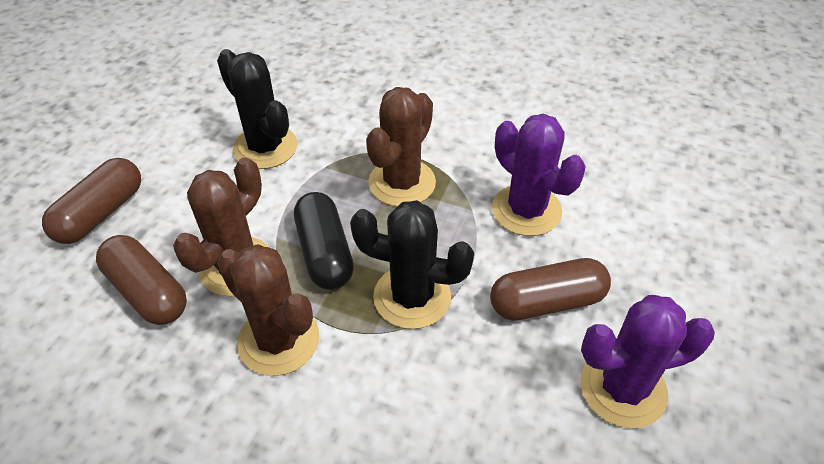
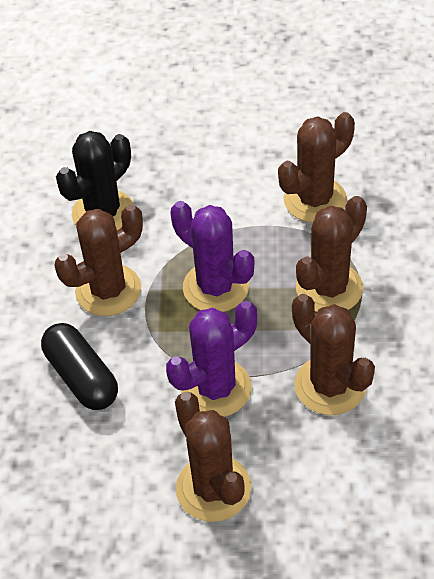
black cactus: [217,49,297,169] [350,200,474,329] = 2 -> [56,131,134,230] = 1
brown cactus: [173,157,270,297] [217,244,319,376] [366,87,436,206] = 3 -> [55,204,143,316] [175,392,251,522] [278,112,355,223] [292,294,375,415] [296,196,367,312] = 5
brown capsule: [42,158,141,244] [96,235,187,325] [490,258,611,321] = 3 -> none = 0

